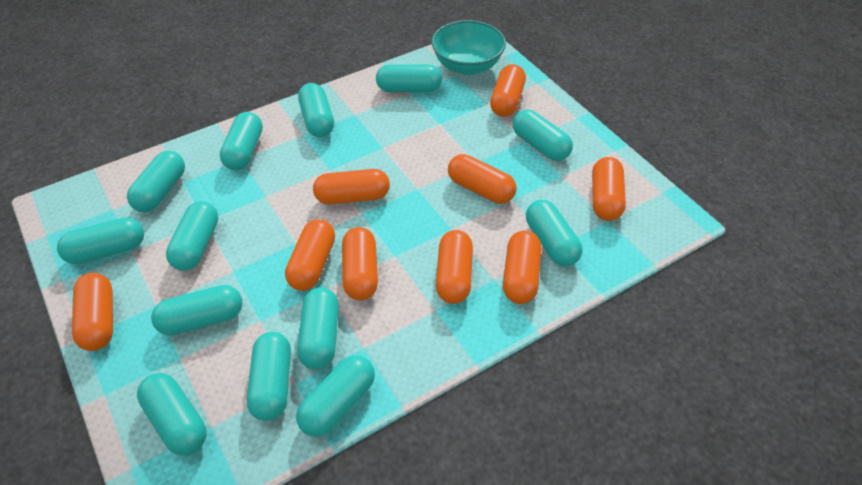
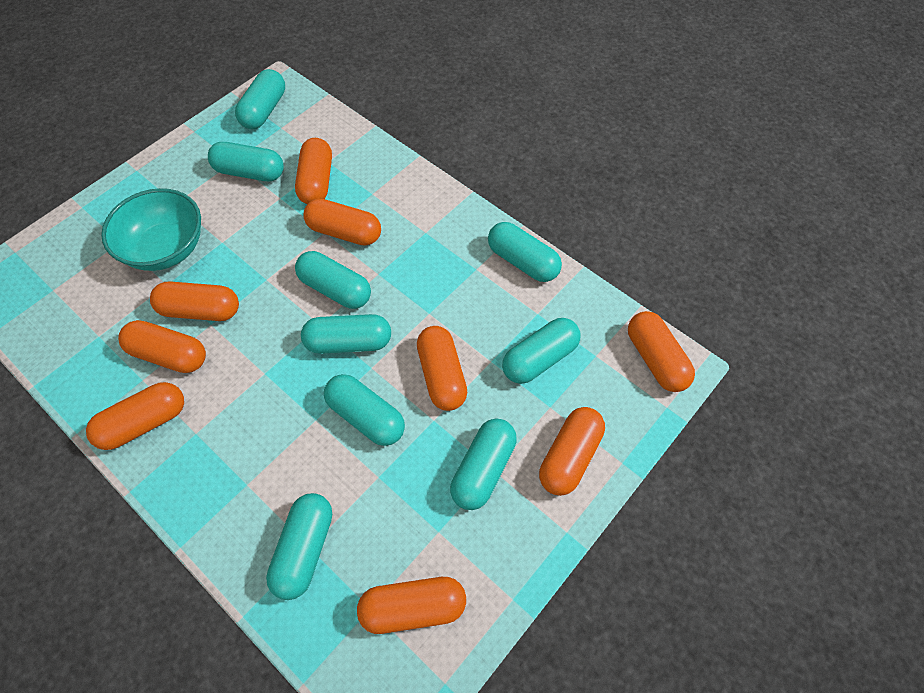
turquoise capsule: [57,217,144,264] [127,151,185,212] [137,373,207,455] [151,285,243,335] [166,201,218,271] [220,112,263,170] [247,332,291,421] [296,355,375,437] [297,287,339,370] [298,83,334,137] [376,64,442,92] [513,110,573,161] [526,200,582,266] = 13 -> [208,142,284,181] [235,69,285,129] [266,493,332,600] [295,251,371,309] [301,314,391,354] [324,374,405,446] [450,418,517,510] [488,222,562,282] [502,318,581,384] = 9

